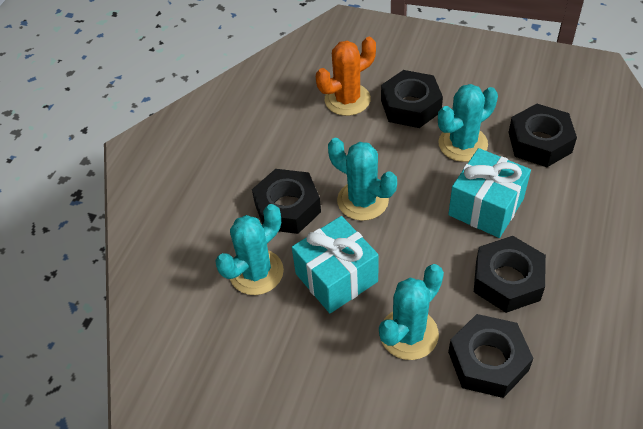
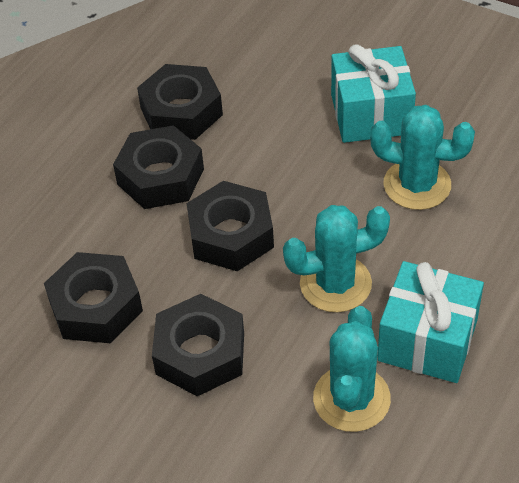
orange cactus: [316,37,376,116] = 1 -> none = 0
turquoise cactus: [215,204,284,295] [328,138,397,221] [379,264,444,360] [438,84,498,162] = 4 -> [283,205,390,312] [313,306,391,432] [370,105,475,210] = 3

